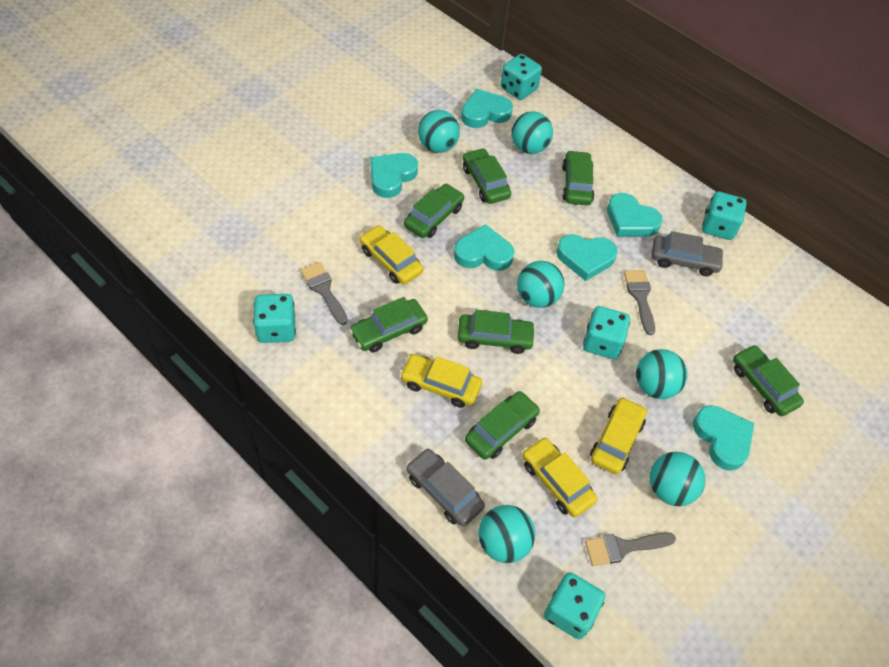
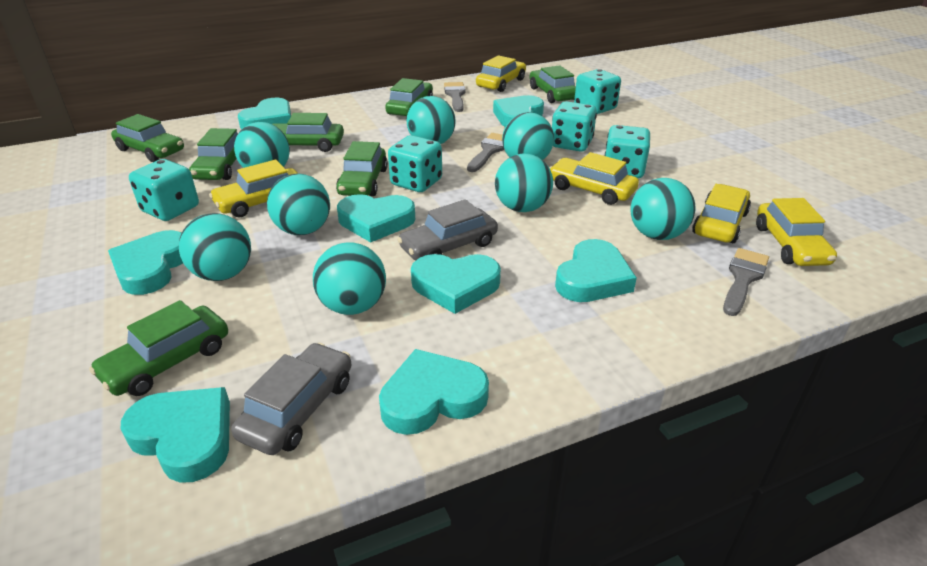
turquoise ball: [418,110,460,153] [478,505,535,563] [511,111,553,154] [517,261,564,308] [636,349,688,399] [650,452,706,506] = 6 -> [179,213,251,281] [234,122,290,168] [267,174,330,235] [313,242,386,315] [407,96,456,144] [495,153,553,212] [502,112,554,160] [630,178,696,240] = 8
turquoise heart: [370,153,418,198] [454,224,514,271] [461,89,513,128] [557,234,618,281] [607,193,663,237] [693,405,754,471] = 6 -> [108,230,183,295] [121,387,230,483] [238,98,291,129] [337,194,415,242] [379,349,489,435] [411,254,501,314] [493,95,544,127] [555,239,637,302] = 8
yellow car: [360,225,423,284] [400,354,482,408] [522,437,597,517] [590,397,647,475] = 4 -> [209,160,299,217] [476,55,526,92] [549,152,639,205] [692,184,751,243] [756,198,837,266] = 5

